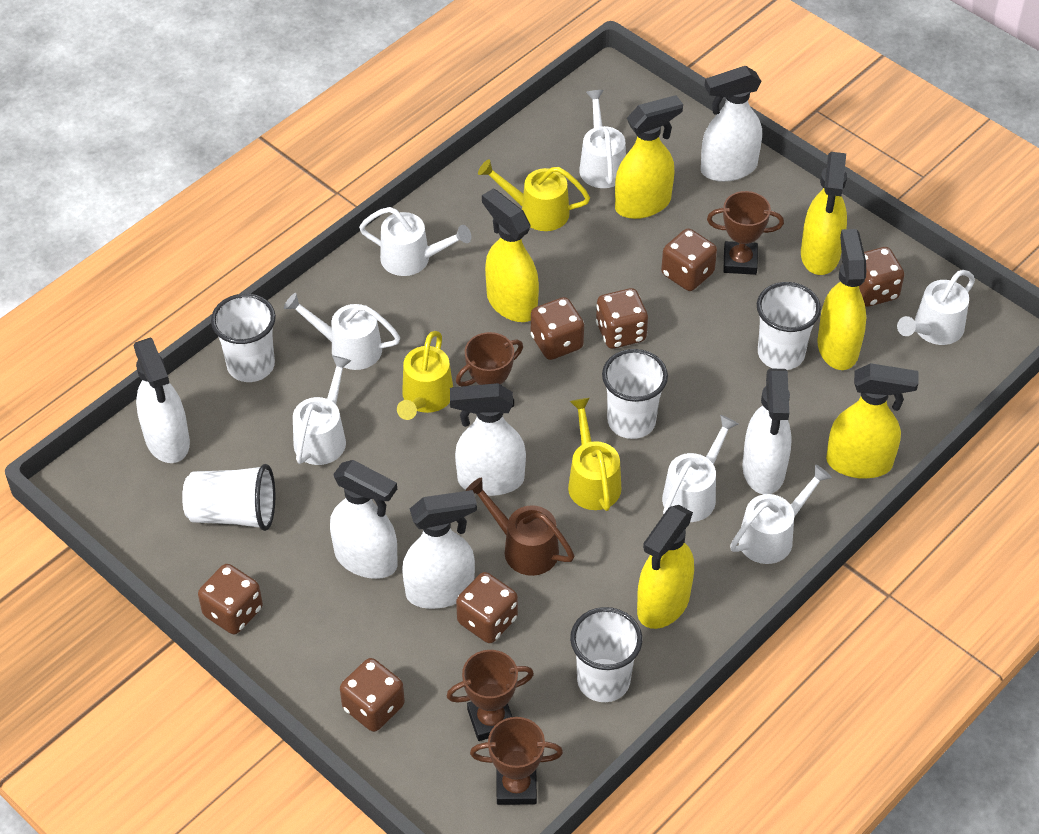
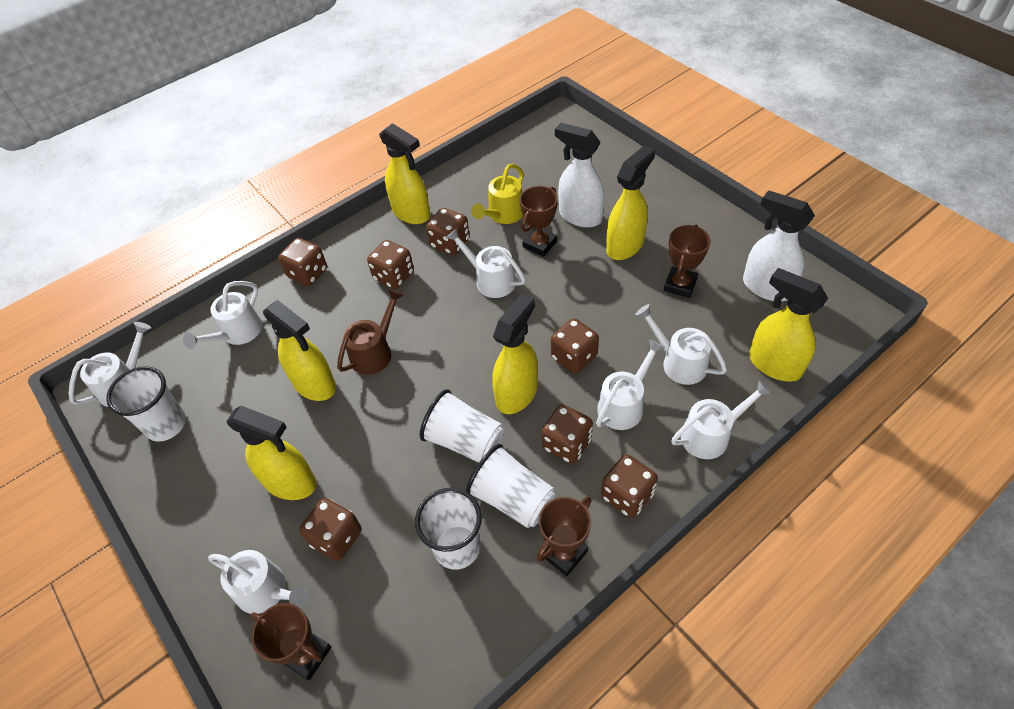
white cup: [182,464,275,531] [211,294,276,382] [570,607,643,702] [602,349,668,439] [757,282,821,370] = 5 -> [106,366,186,442] [415,488,482,570] [420,389,504,463] [466,444,555,528] = 4
white spray bottle: [134,338,190,463] [330,460,398,579] [402,490,477,609] [450,383,526,496] [701,66,762,182] [742,368,792,494] = 6 -> [555,123,605,228] [743,190,815,301] = 2
yellow watering can: [397,331,453,420] [478,159,590,231] [568,398,621,511] = 3 -> [472,164,524,224] = 1

